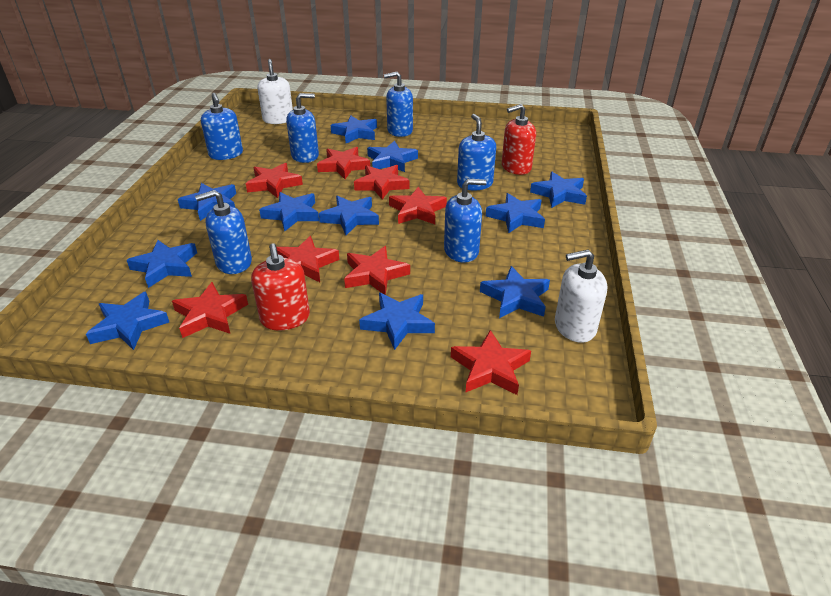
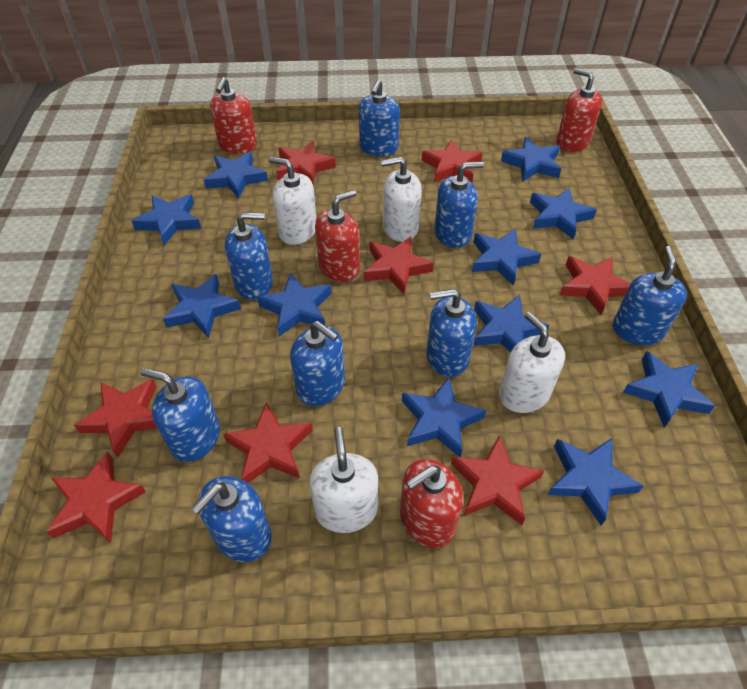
blue soap dispenser: [195,190,252,274] [201,93,243,160] [286,93,319,163] [384,72,413,137] [444,179,487,262] [457,114,496,190] = 6 -> [141,368,220,462] [191,476,272,562] [225,212,273,300] [290,321,345,406] [359,79,400,157] [426,289,477,377] [434,162,484,248] [613,246,687,345] = 8
red soap dispenser: [251,243,310,330] [502,104,536,175] = 2 -> [210,77,257,154] [315,190,360,282] [400,459,463,548] [556,68,602,152] = 4
white soap dispenser: [257,59,293,124] [555,249,607,343] = 2 -> [269,157,317,245] [309,427,378,533] [381,157,422,242] [499,312,565,413] = 4

